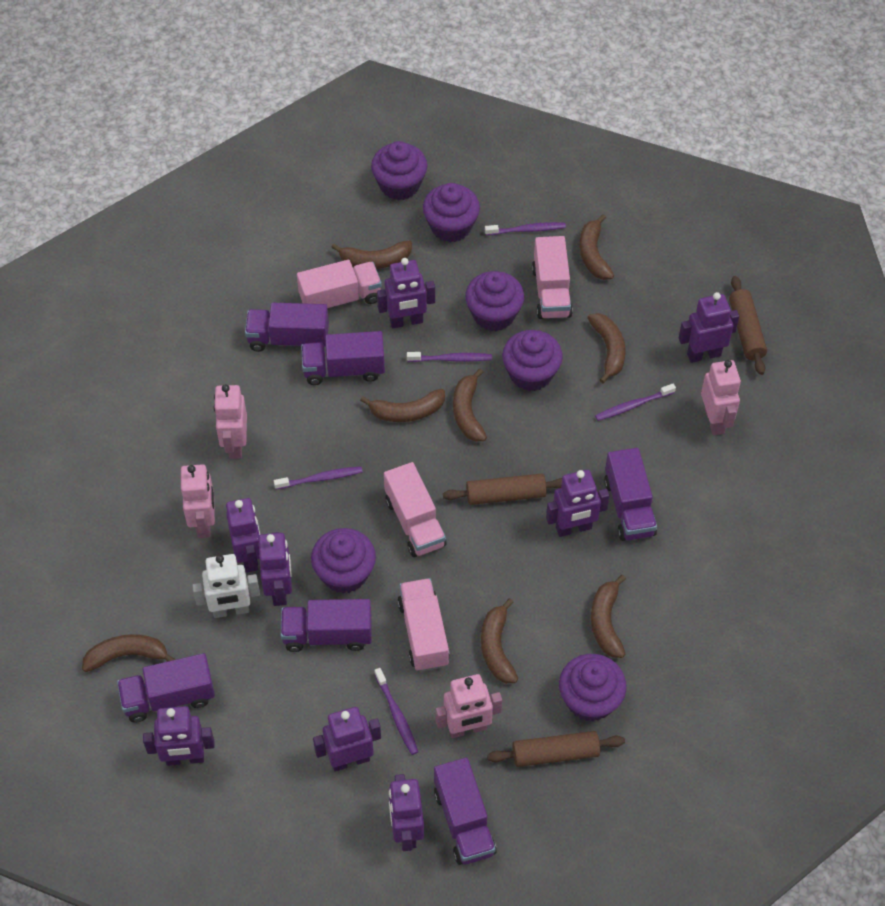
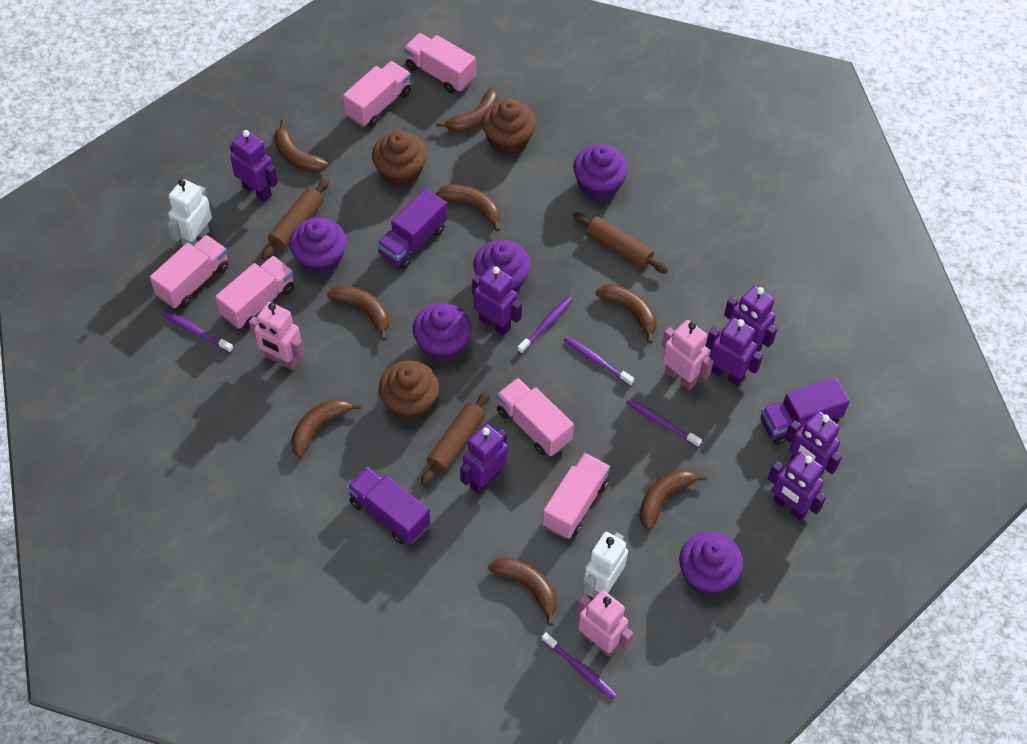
brown cupcake: none = 0 -> [372,131,427,188] [379,361,439,421] [482,99,536,156] = 3
pink robot: [181,464,215,538] [214,384,247,459] [436,674,502,738] [701,360,741,435] = 4 -> [249,302,304,370] [577,590,633,657] [662,320,714,390] = 3
pink truck: [297,260,382,308] [384,462,447,557] [397,578,450,672] [532,236,573,319] = 4 -> [150,235,229,308] [215,256,294,329] [343,61,411,127] [404,33,475,94] [496,378,574,456] [542,453,610,539] = 6
purple cupcake: [311,528,376,594] [371,141,427,200] [423,183,480,242] [465,271,524,331] [502,330,563,391] [559,654,627,722] = 6 -> [289,218,347,276] [413,303,471,362] [473,240,531,293] [573,144,628,201] [679,532,743,596] = 5
purple robot: [143,706,215,766] [226,498,260,573] [259,532,292,606] [313,707,381,771] [377,258,435,328] [389,774,424,851] [546,470,609,537] [679,292,739,363] = 8 -> [230,130,278,202] [460,424,508,494] [472,265,522,335] [706,318,763,386] [724,285,777,352] [768,452,826,520] [785,411,842,476] = 7
purple truck: [117,653,215,722] [245,303,329,352] [280,599,372,652] [301,331,385,385] [434,757,497,865] [604,448,657,541] = 6 -> [347,467,430,545] [377,189,447,269] [761,377,850,445] = 3
white robot: [192,554,260,618] = 1 -> [167,179,212,246] [583,532,628,598] = 2

